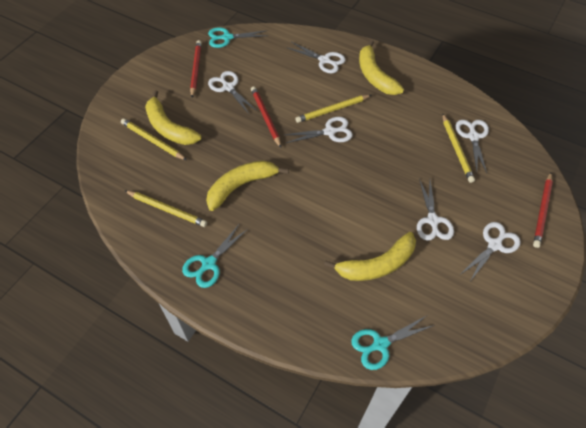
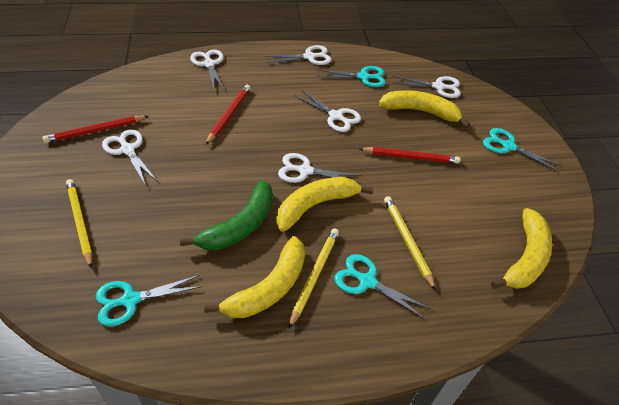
green banana: none = 0 -> [180,180,273,250] = 1
turquoise scissors: [182,223,248,288] [208,28,268,48] [351,316,435,370] = 3 -> [95,275,202,326] [317,66,385,87] [334,254,431,320] [483,128,562,172] = 4
yellow pencil: [121,118,187,160] [125,191,207,227] [295,95,371,123] [442,113,475,183] = 4 -> [66,179,92,268] [289,228,339,328] [384,196,436,291] = 3

